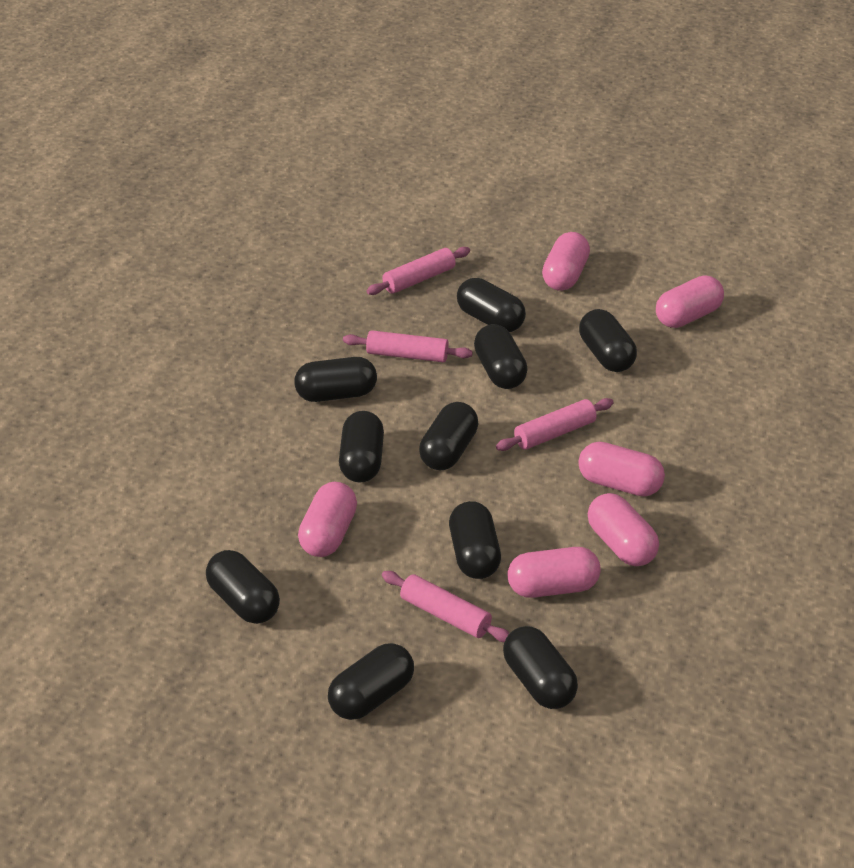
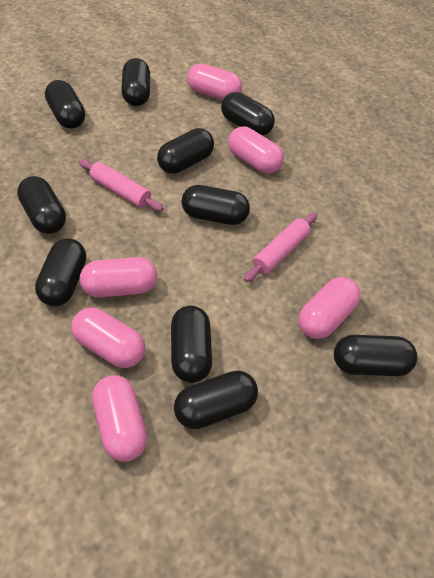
pink rolling pin: [343,330,473,362] [367,247,470,295] [382,571,510,642] [496,398,614,451] = 4 -> [79,159,164,211] [244,213,317,282] = 2

